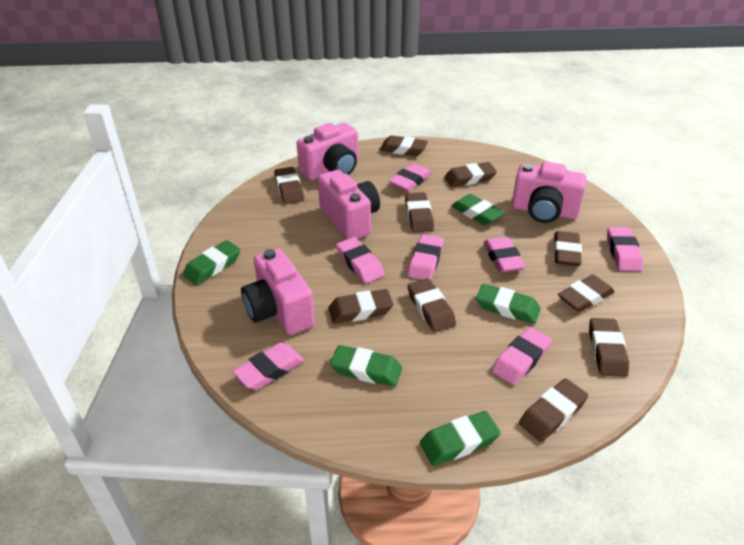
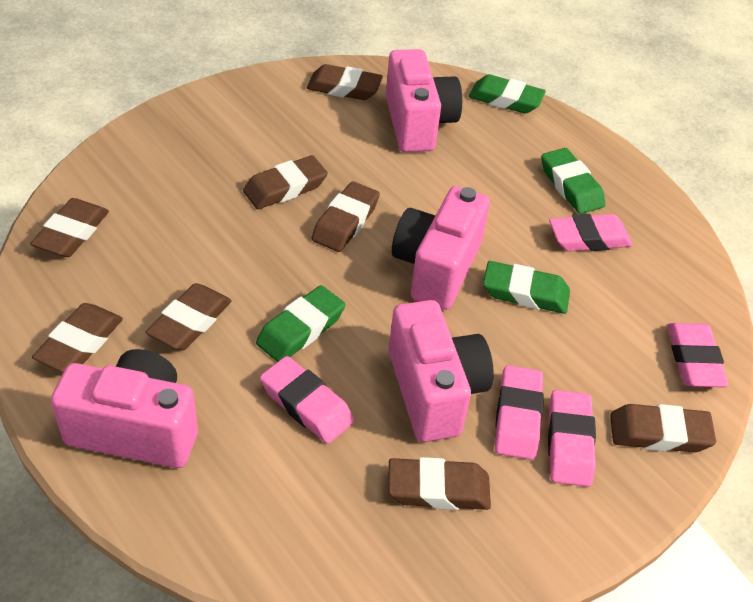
brown eraser: [274,167,304,204] [328,289,393,324] [380,135,428,156] [405,192,434,233] [407,278,456,332] [444,162,497,187] [519,378,588,442] [554,231,582,266] [558,275,615,312] [589,318,629,377] = 10 -> [30,198,109,257] [32,303,123,373] [146,283,232,350] [243,155,328,209] [307,64,383,100] [311,181,380,252] [388,457,491,510] [610,404,716,452] = 8
green eraser: [183,240,240,285] [330,345,402,387] [420,411,501,466] [451,194,505,225] [476,284,541,324] = 5 -> [256,285,346,362] [468,74,546,114] [483,261,570,314] [541,148,605,214] = 4
pink eraser: [232,343,304,390] [336,237,384,283] [389,163,432,192] [408,234,444,280] [484,237,526,273] [492,327,552,385] [607,227,643,271] = 7 -> [260,356,354,444] [495,365,544,460] [548,390,596,487] [549,214,633,251] [668,323,728,387] = 5

